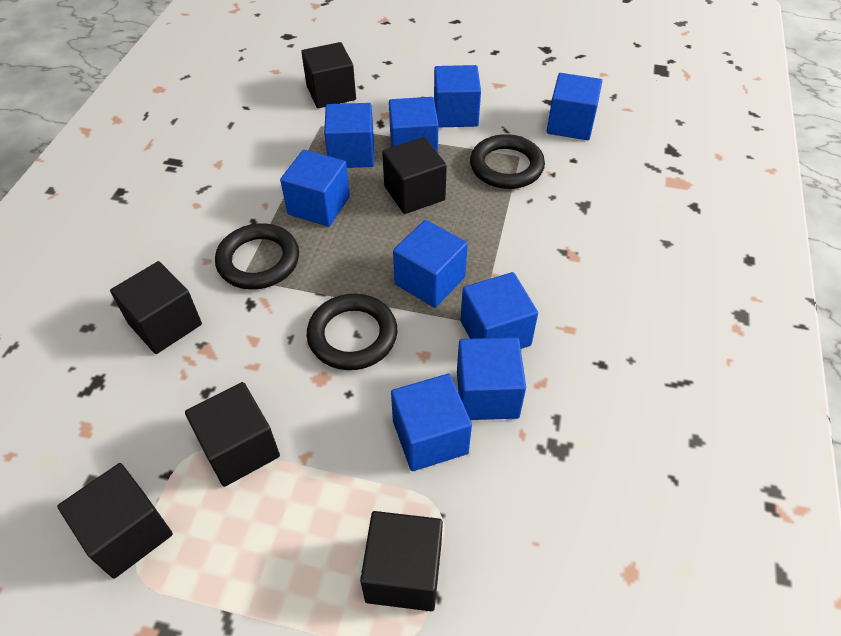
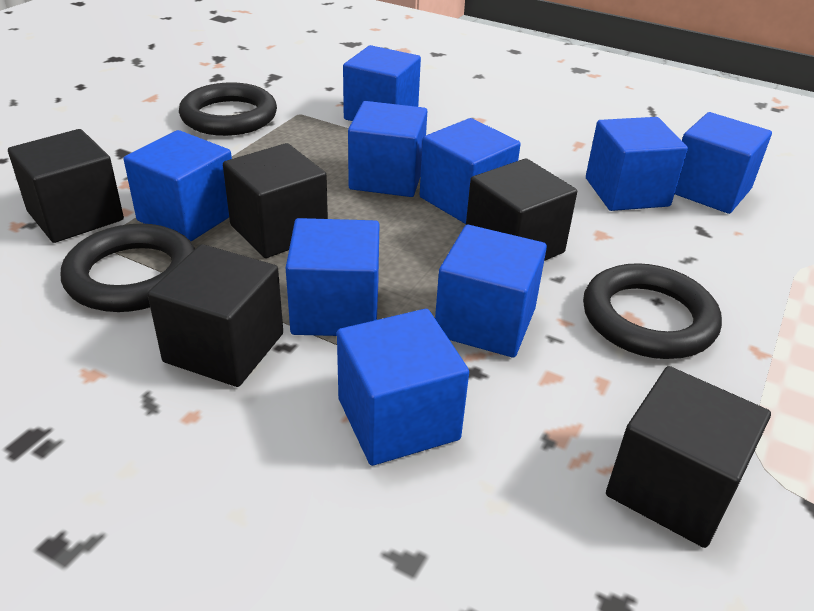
black cube: [57,463,173,579] [110,261,202,354] [185,382,280,487] [301,42,356,108] [360,511,443,611] [382,137,447,214] = 6 -> [8,129,124,243] [147,244,283,387] [223,143,328,258] [466,158,577,261] [606,366,771,548] = 5

